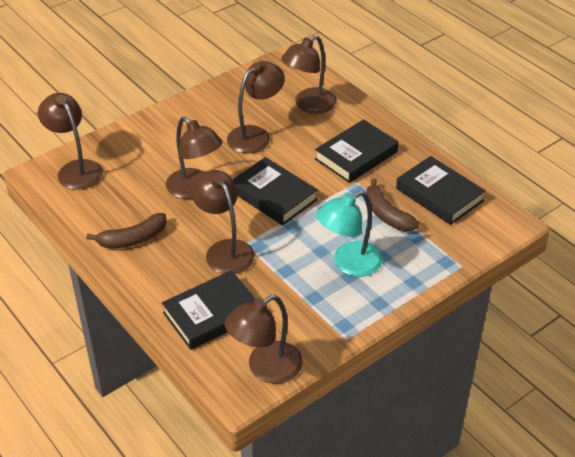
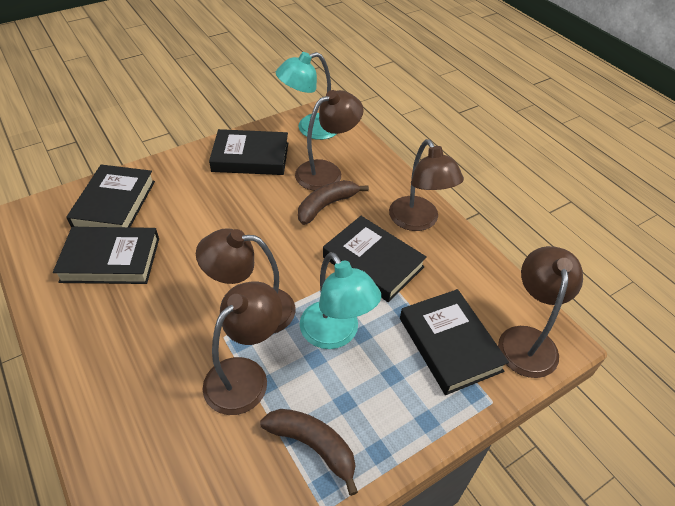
black book: [162,270,255,350] [232,157,318,225] [315,119,399,183] [396,156,486,225] = 4 -> [53,227,159,284] [66,165,155,227] [209,129,288,175] [323,216,427,302] [400,289,509,395] = 5
brown lamp: [38,93,103,190] [166,117,223,199] [191,170,255,274] [224,295,303,384] [227,61,285,154] [281,35,337,114] = 6 -> [196,228,295,334] [203,281,283,415] [295,90,364,191] [389,139,464,231] [498,246,583,378] = 5
turquoise lamp: [316,191,383,277] = 1 -> [276,52,337,140] [300,252,381,349] = 2

